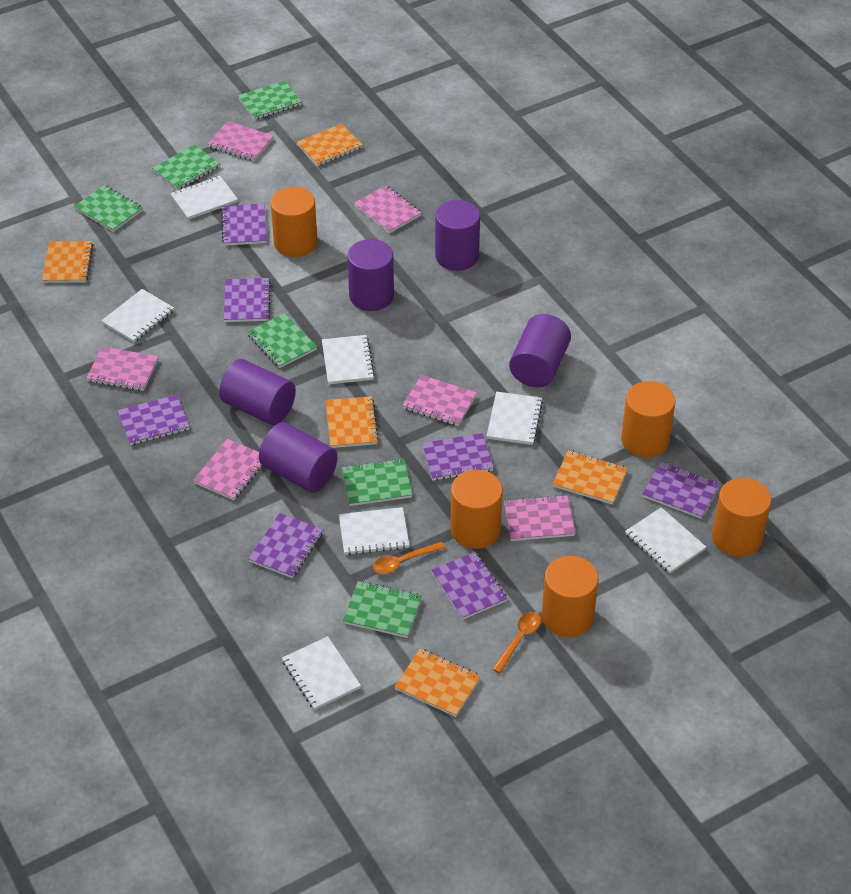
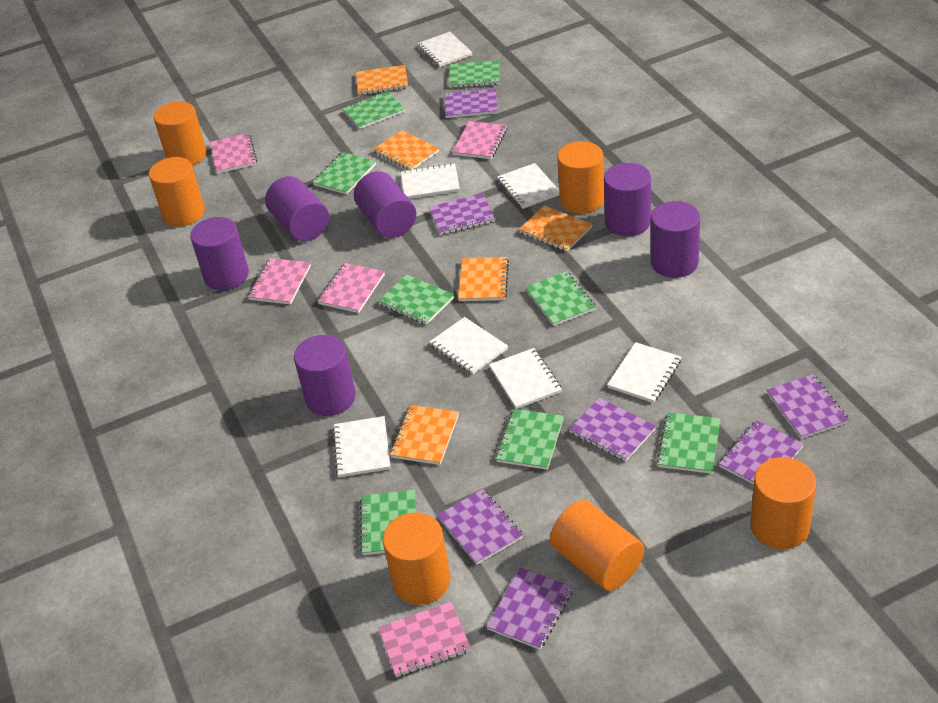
green notebook: [74,185,143,232] [152,145,220,190] [238,80,301,120] [247,313,317,368] [342,458,412,506] [343,581,422,638] = 6 -> [312,152,376,194] [342,91,405,129] [360,490,416,555] [378,274,454,325] [449,61,500,88] [496,409,564,470] [525,271,596,326] [657,412,721,474] = 8
orange cylinder: [271,187,317,257] [450,470,503,549] [542,556,599,637] [621,381,676,458] [712,478,771,557] = 5 -> [149,157,205,226] [154,101,207,166] [383,513,450,605] [550,500,644,591] [557,141,604,214] [750,457,816,549] = 6
orange spoon: [373,542,445,574] [492,612,541,674] = 2 -> none = 0
pink notebook: [86,347,158,391] [193,439,263,500] [208,121,274,161] [354,185,421,233] [402,375,477,426] [504,495,575,541] = 6 -> [210,133,257,174] [248,258,311,304] [317,263,385,313] [378,602,471,677] [452,121,507,159] = 5
purple cylinder: [219,359,296,425] [259,422,338,493] [347,239,394,311] [435,200,480,271] [509,314,571,388] = 5 -> [190,217,249,290] [265,176,329,241] [294,335,356,416] [354,171,416,238] [604,163,651,237] [651,201,700,278] = 6

